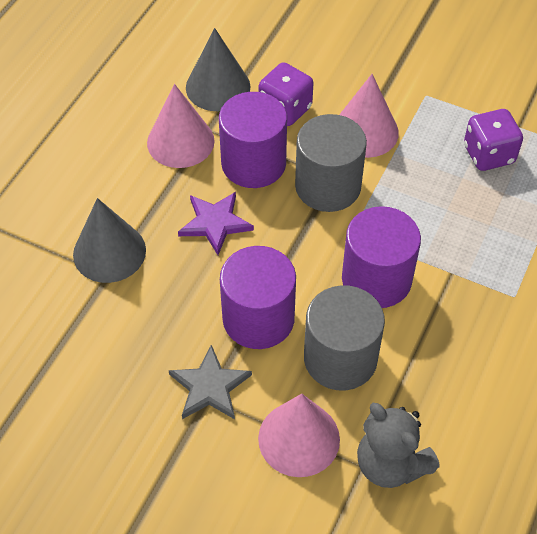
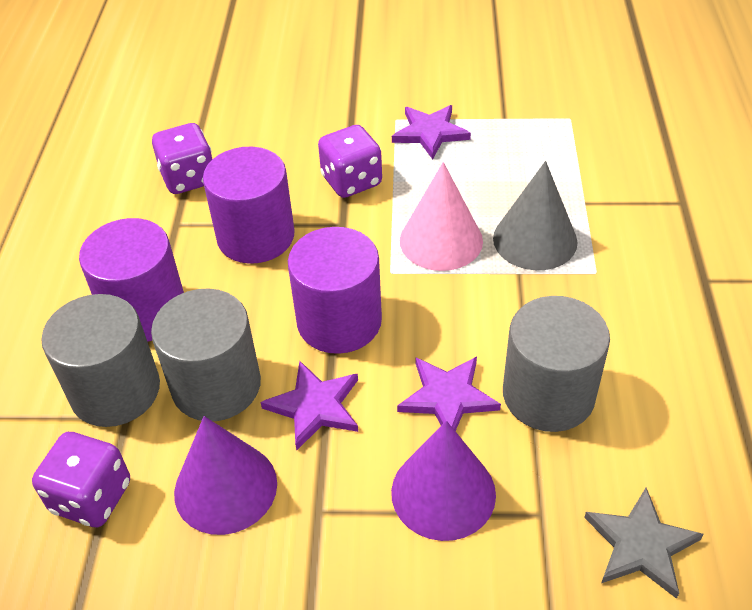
grey cone: [73,198,146,283] [186,28,251,111] = 2 -> [493,161,577,270] = 1
grey cylinder: [295,114,367,212] [304,285,385,390] = 2 -> [41,294,160,427] [151,288,261,421] [503,296,610,432] = 3
grey teddy bear: [357,403,439,488] = 1 -> none = 0
pink cone: [147,84,215,168] [258,394,340,477] [339,74,399,158] = 3 -> [400,162,483,271] = 1
purple cone: none = 0 -> [174,416,277,535] [391,421,496,541] = 2
purple dice: [259,62,313,126] [464,109,523,171] = 2 -> [32,432,130,527] [152,123,212,194] [318,125,382,198] = 3
purple star: [178,192,254,255] = 1 -> [260,361,358,451] [392,105,471,159] [397,357,501,431] = 3

